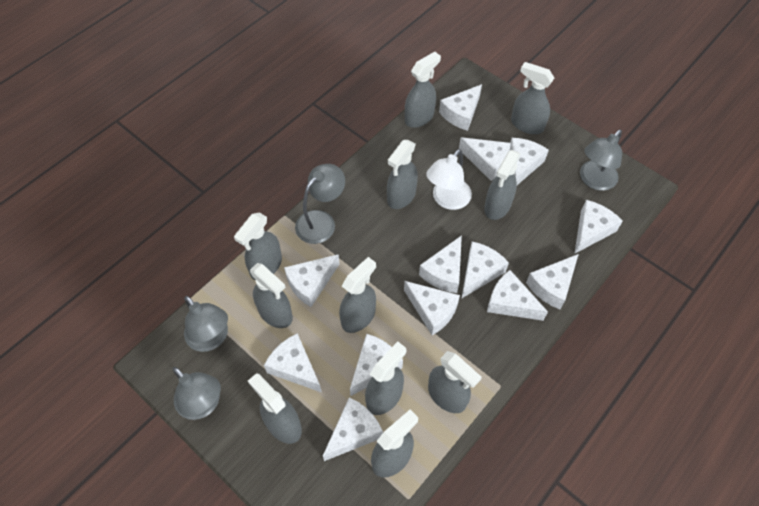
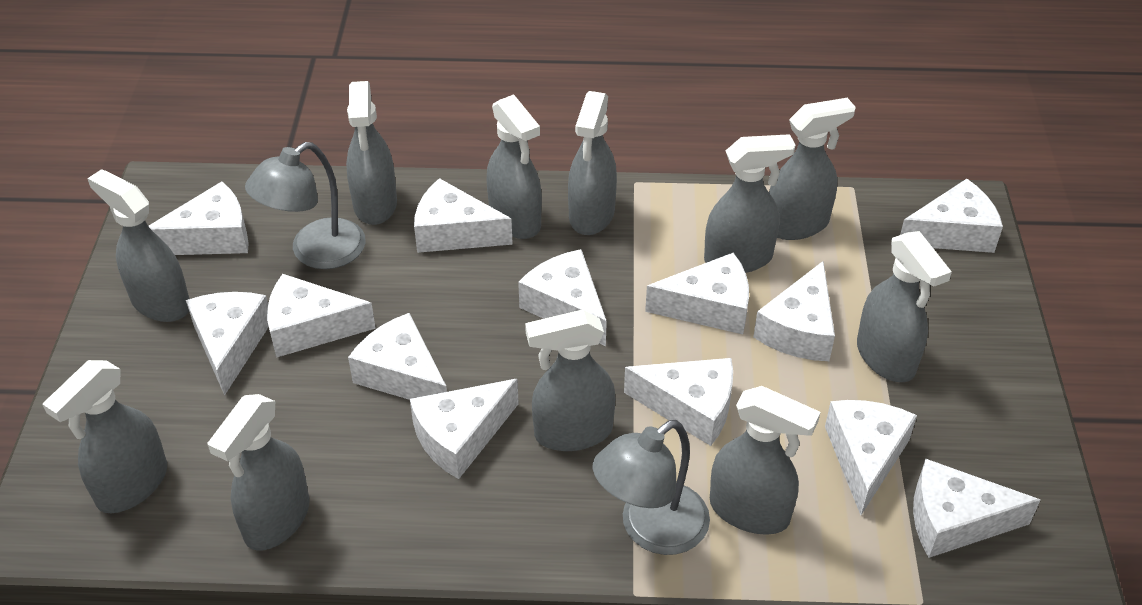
grey lamp: [173,367,221,420] [184,296,228,352] [295,164,345,244] [580,129,622,191] = 4 -> [245,142,366,269] [593,420,710,555] = 2
white lamp: [426,149,472,210] = 1 -> none = 0

